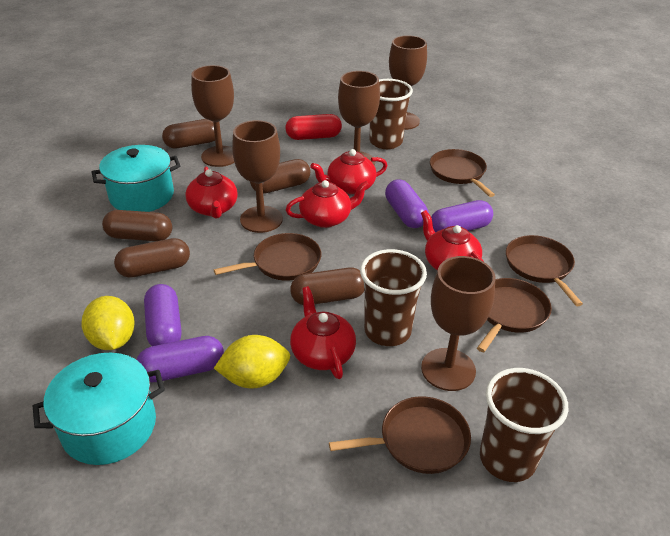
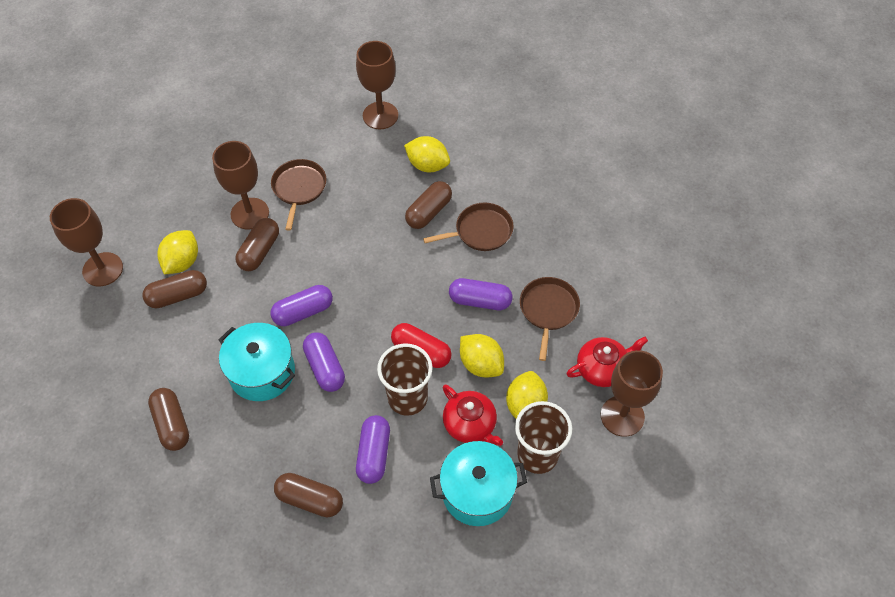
brown cup: [360,249,427,346] [370,79,413,149] [480,368,568,482] = 3 -> [377,344,433,416] [515,401,572,474] = 2
brown goblet: [191,65,235,167] [232,120,283,233] [338,71,380,166] [389,35,427,130] [421,256,496,391] = 5 -> [50,198,123,286] [212,141,269,229] [356,41,398,129] [601,350,663,437] = 4
brown pan: [214,233,321,281] [329,396,471,474] [430,149,495,197] [477,278,552,352] [506,235,583,306] = 5 -> [271,159,327,231] [423,203,514,251] [520,277,580,361] = 3
red teapot: [186,167,238,219] [286,180,369,228] [290,286,356,379] [310,149,388,194] [421,210,484,270] = 5 -> [442,385,503,446] [567,337,648,387] = 2
yellow lemon: [81,296,135,350] [214,335,290,389] = 2 -> [157,230,198,274] [404,136,450,172] [460,334,504,378] [506,371,548,419] = 4

